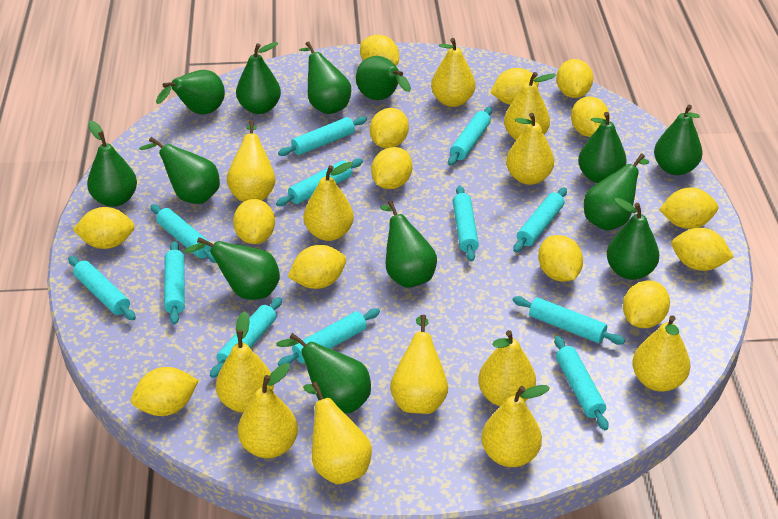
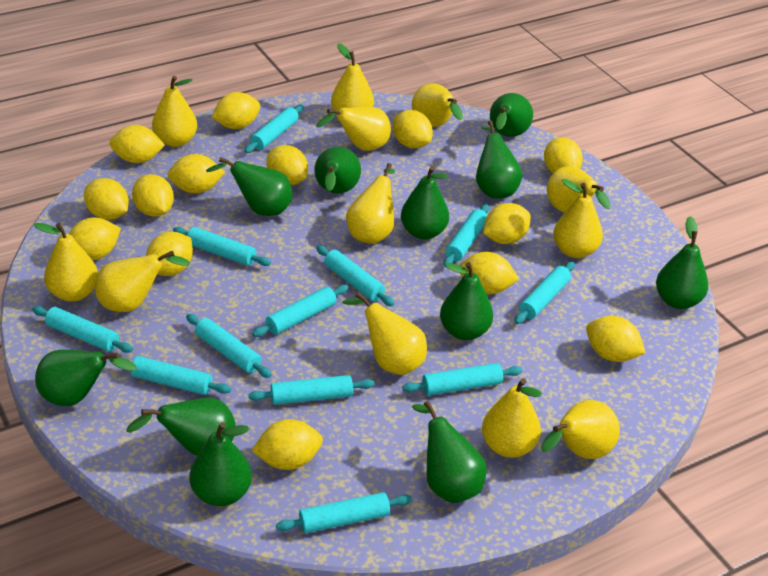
green pear: [87,121,137,207] [139,137,220,204] [156,70,225,115] [184,237,280,300] [236,42,281,114] [276,333,371,413] [299,41,351,114] [356,56,411,100] [380,200,437,288] [578,112,627,183] [584,153,649,231] [607,198,659,280] [654,105,702,175] = 13 -> [35,349,137,406] [126,398,236,456] [189,422,252,506] [206,157,293,216] [314,147,361,194] [401,166,449,239] [412,401,487,503] [440,262,493,340] [476,121,523,199] [490,93,533,137] [656,216,708,309] = 11

